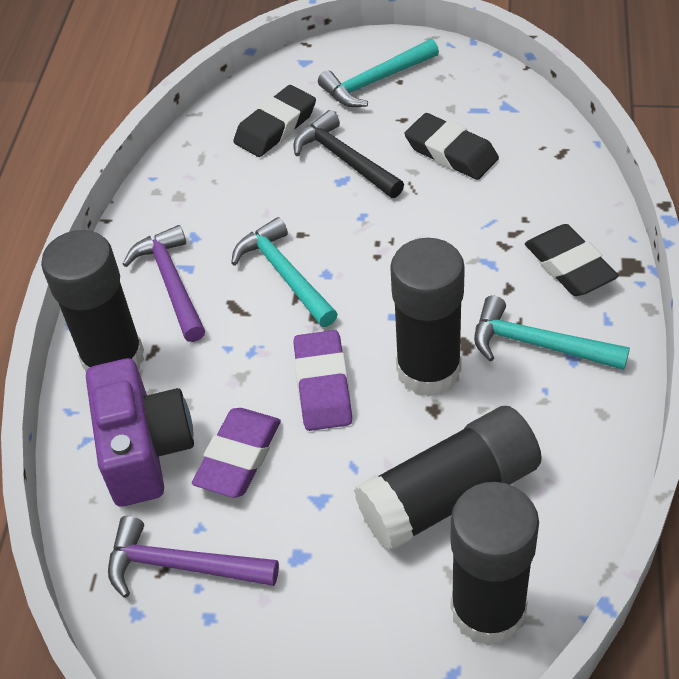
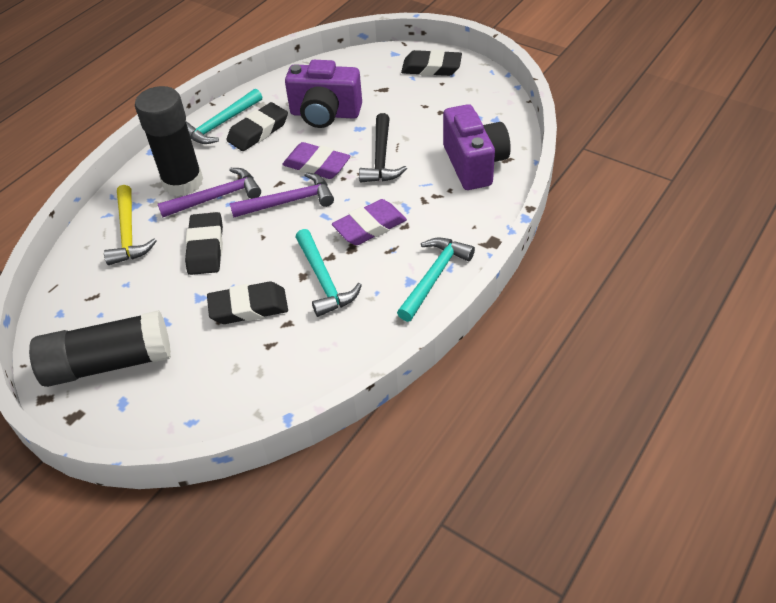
black eraser: [233,85,316,157] [404,113,499,180] [525,224,619,296] = 3 -> [185,212,223,275] [207,282,288,324] [226,102,288,151] [401,50,462,76] = 4
black glue stick: [41,230,144,372] [354,406,542,552] [390,238,465,397] [451,482,539,646] = 4 -> [29,310,171,387] [135,86,203,196] = 2
purple camera: [86,358,194,507] = 1 -> [285,60,362,128] [443,104,511,190] = 2
yellow hammer: none = 0 -> [104,185,156,265] = 1

